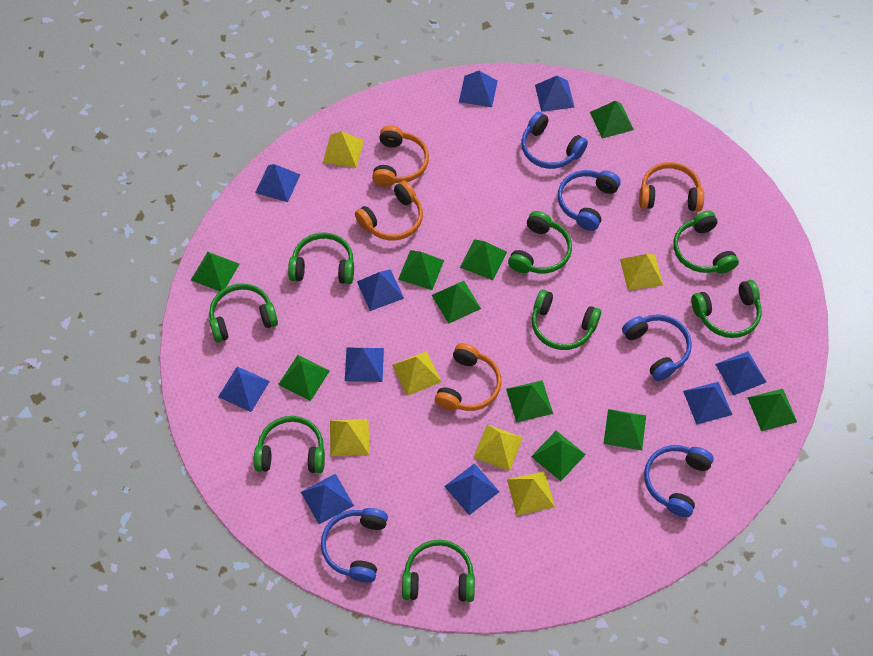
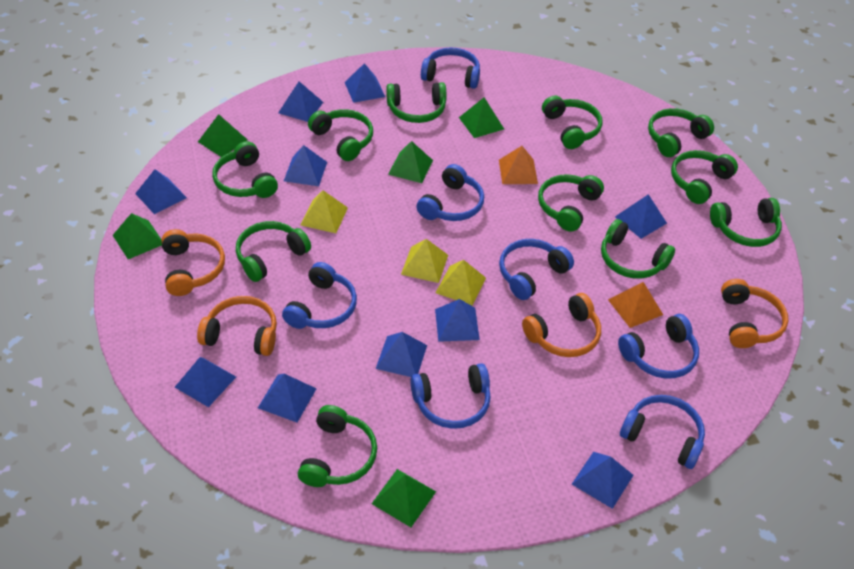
blue headphones: [321,508,388,583] [521,112,588,169] [558,170,621,231] [622,314,692,381] [644,445,714,517] = 5 -> [282,262,357,329] [410,363,491,429] [416,164,484,221] [421,47,480,89] [499,239,574,300] [618,314,699,379] [620,395,705,469] = 7
green headphones: [209,283,278,343] [254,416,325,473] [288,232,354,284] [402,540,475,602] [508,211,572,273] [532,289,601,350] [673,211,739,274] [691,280,762,338] = 8 -> [212,141,278,198] [236,221,311,282] [298,405,377,487] [308,109,373,161] [387,82,446,123] [538,174,604,232] [542,95,603,149] [601,219,675,279] [648,108,714,157] [671,150,738,204] [710,198,782,247] = 11
green pyramid: [191,252,239,291] [278,355,330,401] [398,250,444,290] [432,281,481,324] [460,239,507,280] [506,380,553,423] [531,431,586,481] [590,101,634,139] [603,409,646,450] [747,389,797,431] = 10 -> [113,213,162,259] [198,114,247,157] [372,469,436,527] [388,141,433,183] [459,97,504,138] = 5
orange pyramid: none = 0 -> [499,146,538,184] [608,282,663,328] = 2
yellow pyramid: [323,131,364,168] [330,419,369,456] [392,351,442,396] [473,425,523,471] [507,471,555,515] [620,254,663,290] = 6 -> [301,190,348,233] [401,239,448,283] [436,260,486,306] = 3

